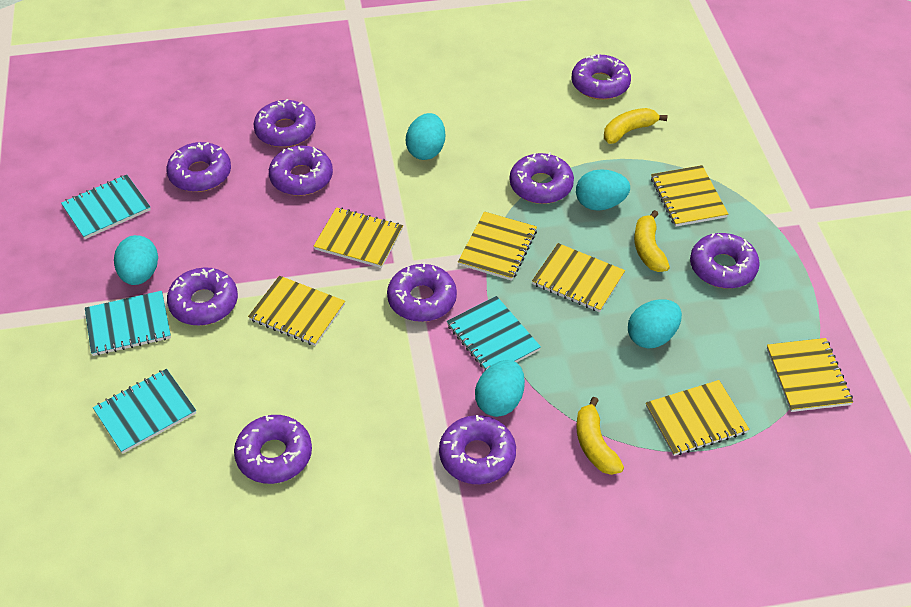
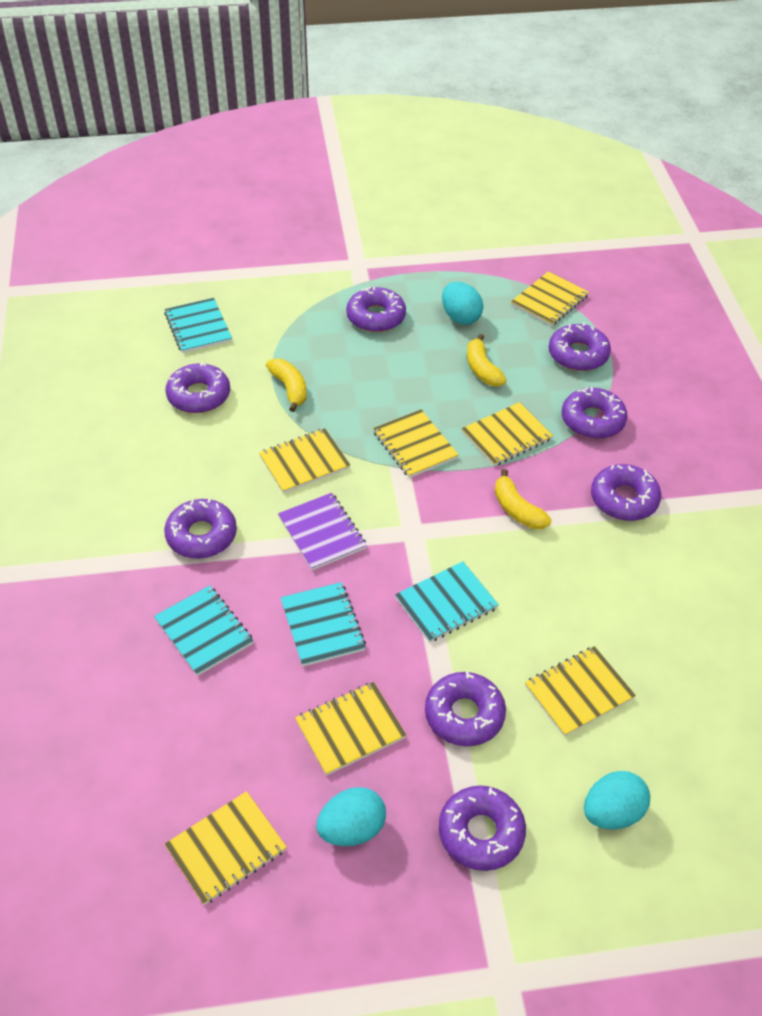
purple donut: [166,142,231,192] [167,267,238,326] [234,415,312,484] [253,99,316,147] [269,146,333,196] [387,262,457,322] [439,415,516,484] [510,152,574,204] [571,54,631,100] [690,233,760,289] = 10 -> [164,498,237,559] [166,362,230,413] [346,287,406,332] [425,672,506,746] [439,785,526,871] [549,322,611,371] [562,387,627,439] [591,464,661,521] = 8
purple notebook: none = 0 -> [278,493,367,570] = 1
turquoise egg: [114,235,158,285] [406,113,445,160] [475,360,525,417] [576,169,630,211] [628,299,682,348] = 5 -> [316,787,386,846] [442,282,483,325] [584,771,650,829] = 3

